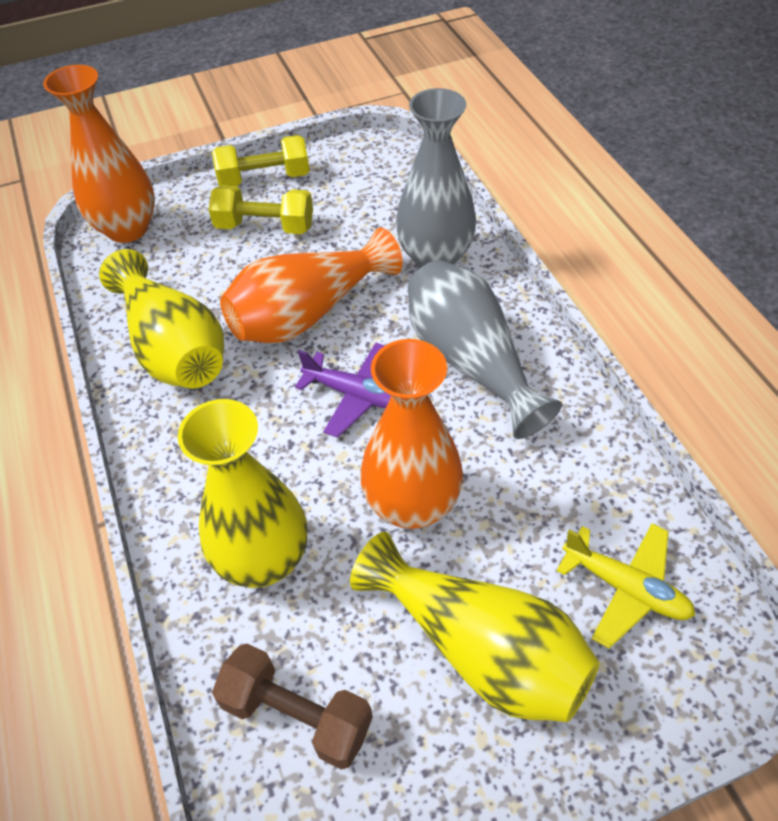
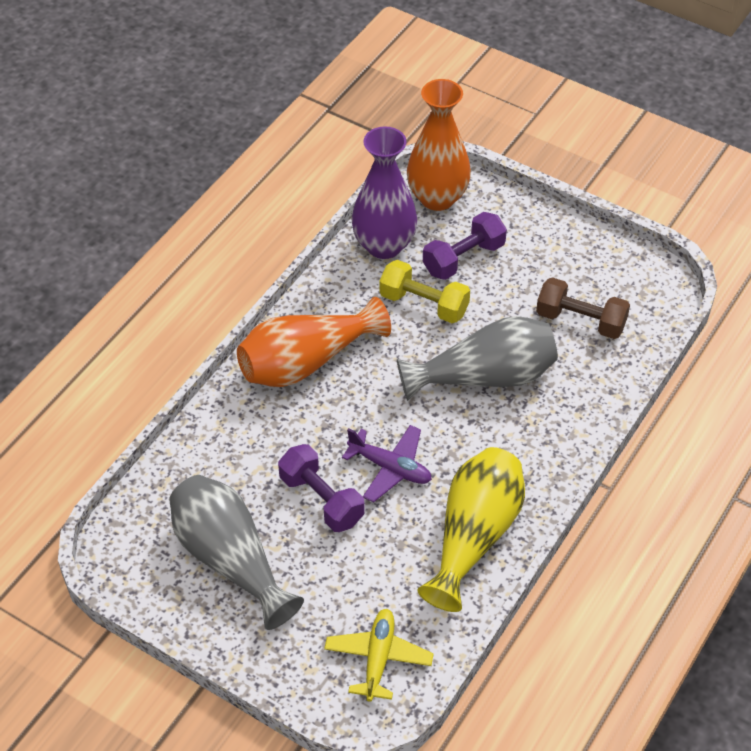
orange vase: [43,65,155,243] [220,228,403,343] [360,339,463,529] = 3 -> [237,297,391,387] [407,79,471,211] = 2
purple dumbbell: none = 0 -> [278,444,365,532] [423,212,507,280] = 2
purple vase: none = 0 -> [352,126,417,259] = 1
yellow dumbbell: [209,185,313,234] [212,135,310,186] = 2 -> [379,260,470,323] = 1
yellow vase: [99,249,224,389] [178,399,307,588] [350,532,600,722] = 3 -> [418,447,525,612] = 1

